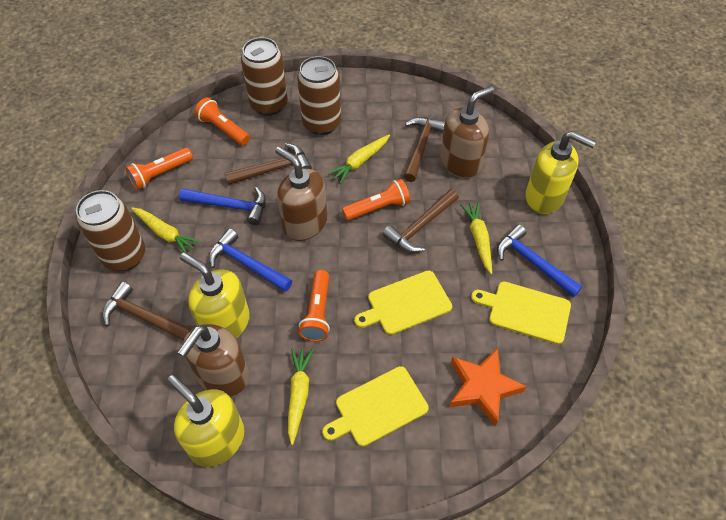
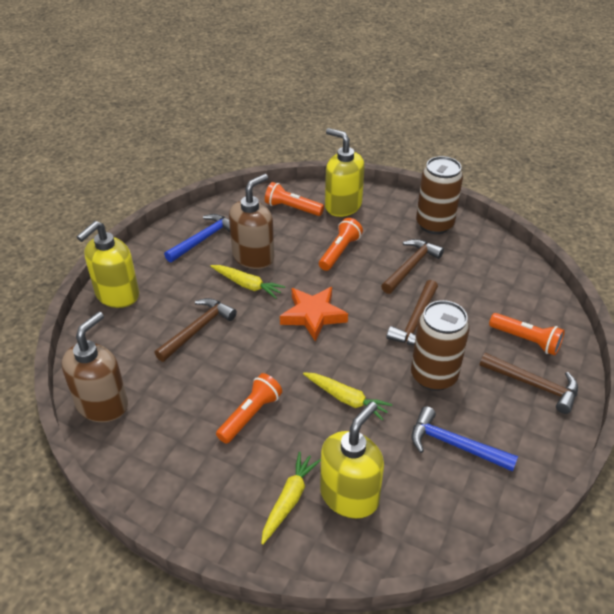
blue hammer: [179,187,266,225] [209,229,292,292] [497,224,583,298] = 3 -> [164,214,230,263] [411,406,518,472] = 2
brown can: [76,190,145,271] [241,37,288,116] [297,56,341,135] = 3 -> [411,300,470,391] [416,156,463,234] = 2
brown soap dispenser: [177,324,250,396] [275,147,327,241] [440,86,494,178] = 3 -> [62,312,128,422] [229,174,274,269] = 2
yellow carrot: [131,207,201,253] [288,348,314,445] [328,135,390,184] [460,202,492,274] = 4 -> [211,265,285,299] [261,452,321,545] [303,372,392,420] = 3
yellow cutting board: [322,366,429,447] [354,270,452,335] [471,281,571,344] = 3 -> none = 0

